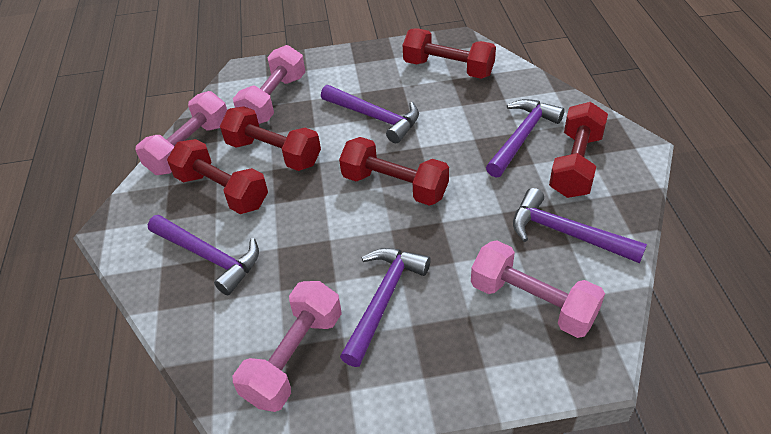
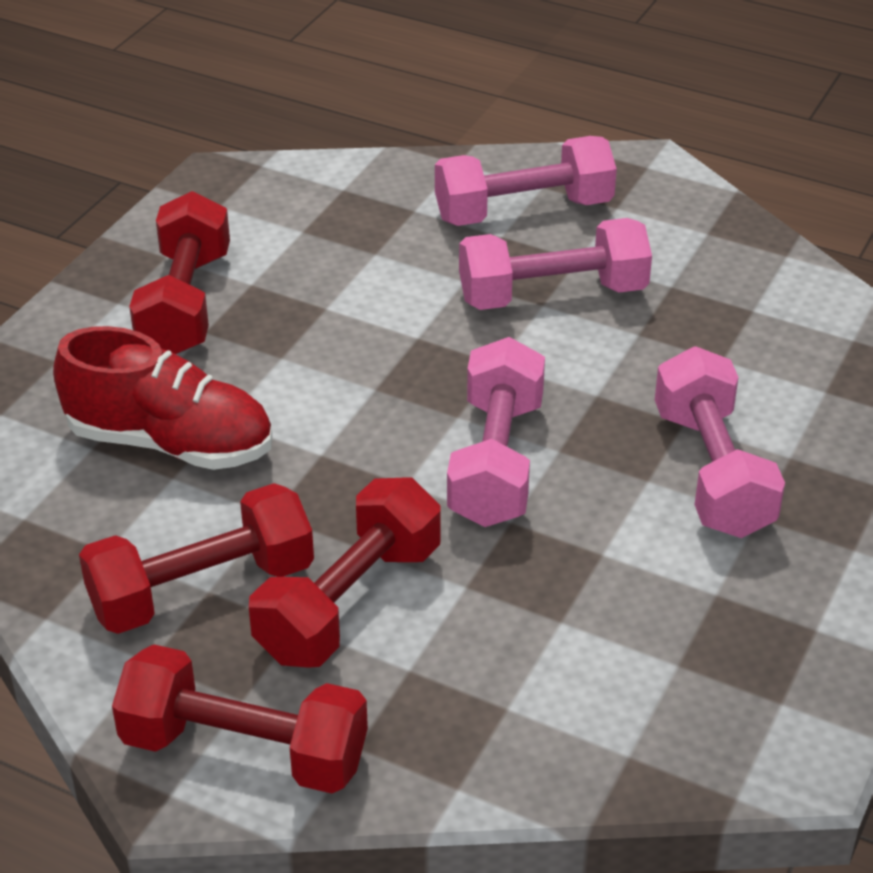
purple hammer: [148,215,259,295] [321,85,419,143] [340,248,431,367] [486,99,565,178] [513,188,647,263] = 5 -> none = 0
red dumbbell: [167,139,268,214] [220,106,321,171] [339,137,449,206] [403,28,496,79] [549,102,608,198] = 5 -> [79,483,314,634] [112,644,368,794] [129,191,230,354] [249,477,441,668] = 4
red shoe: none = 0 -> [53,326,272,470] = 1

